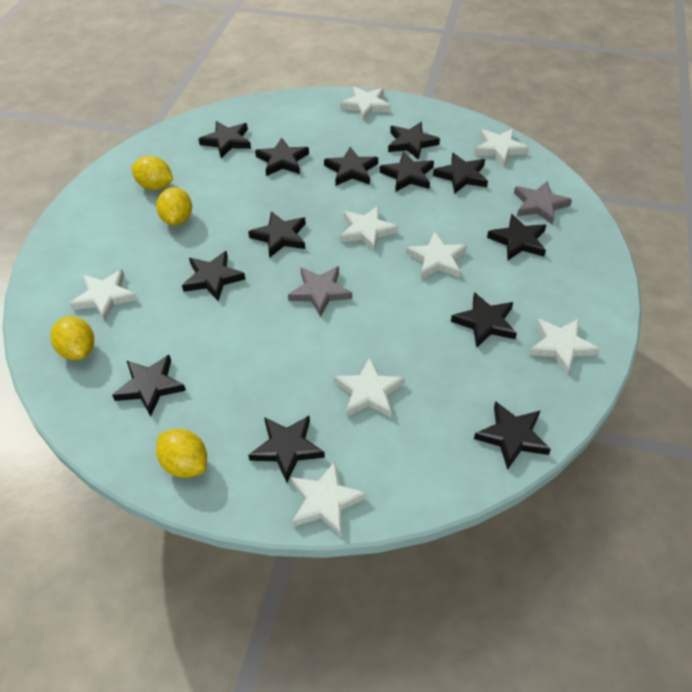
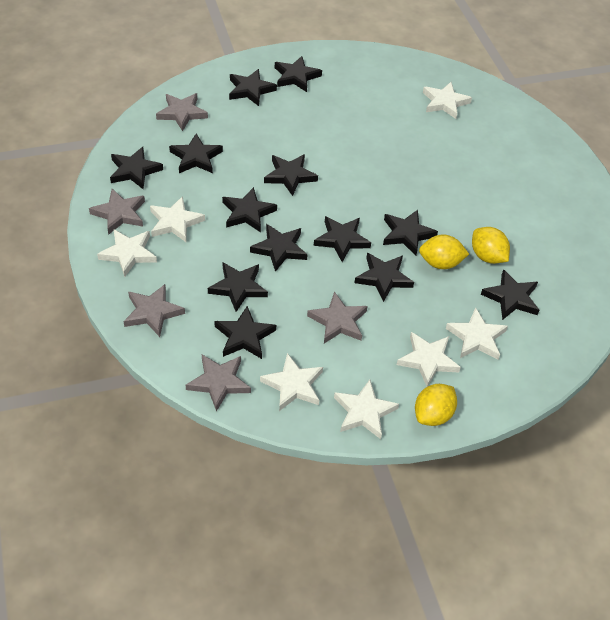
grey star: [288,266,352,317] [514,181,572,225] = 2 -> [89,189,145,235] [124,284,185,337] [156,93,208,131] [185,355,251,412] [307,292,368,343] = 5
white star: [70,269,137,322] [291,461,367,536] [334,357,405,417] [340,86,391,121] [340,206,398,252] [406,231,467,279] [474,129,529,166] [529,319,600,375] = 8 -> [97,230,157,277] [150,196,205,242] [260,353,323,411] [334,380,399,439] [397,332,461,387] [423,82,472,119] [446,307,508,360] = 7
yellow lemon: [51,316,94,360] [132,156,173,190] [156,187,192,226] [156,429,207,478] = 4 -> [415,384,457,426] [419,235,469,269] [472,227,510,264] = 3

